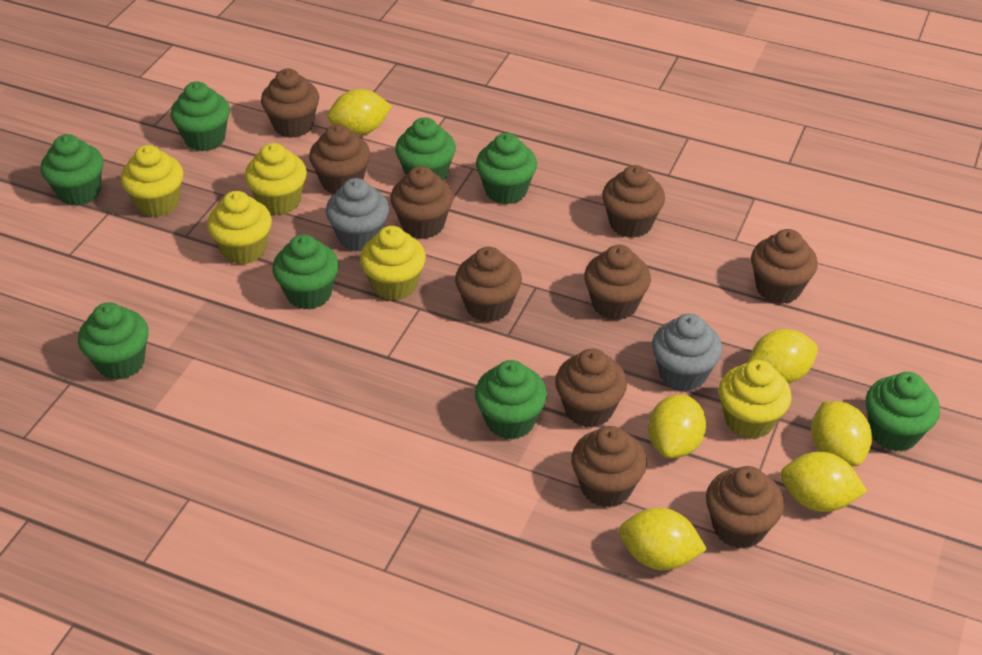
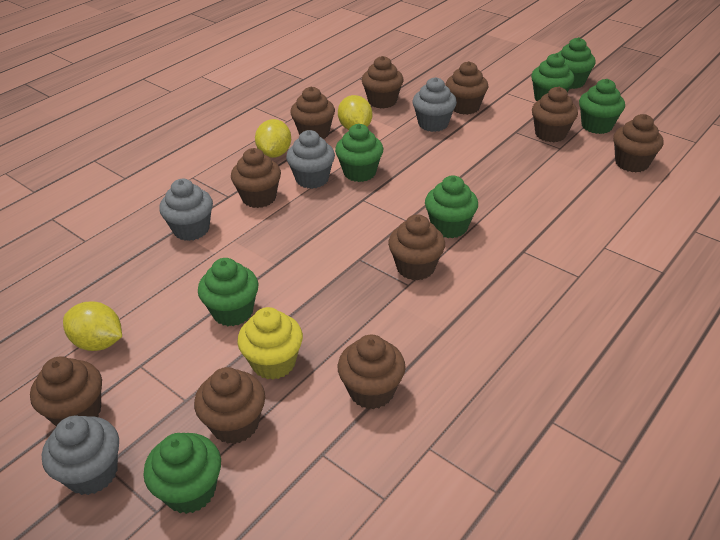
green cupcake: [41,134,103,206] [78,302,149,380] [171,81,230,151] [272,234,339,310] [395,117,456,181] [475,360,547,440] [476,133,537,204] [866,372,940,451] = 8 -> [143,433,221,514] [198,258,259,326] [335,124,383,182] [425,175,478,238] [531,53,574,101] [558,37,596,89] [579,79,625,134] = 7
grey cupcake: [326,178,389,251] [652,314,722,392] = 2 -> [42,416,119,495] [159,179,213,241] [286,130,335,189] [413,77,457,132] = 4
yellow cupcake: [121,145,183,217] [207,191,272,265] [245,143,307,215] [360,226,426,301] [719,360,792,439] = 5 -> [237,307,303,380] = 1
yellow lemon: [327,89,392,135] [619,508,707,570] [648,394,706,458] [747,329,818,383] [780,452,867,512] [811,401,872,466] = 6 -> [63,301,122,351] [255,119,291,158] [338,95,372,130] = 3

